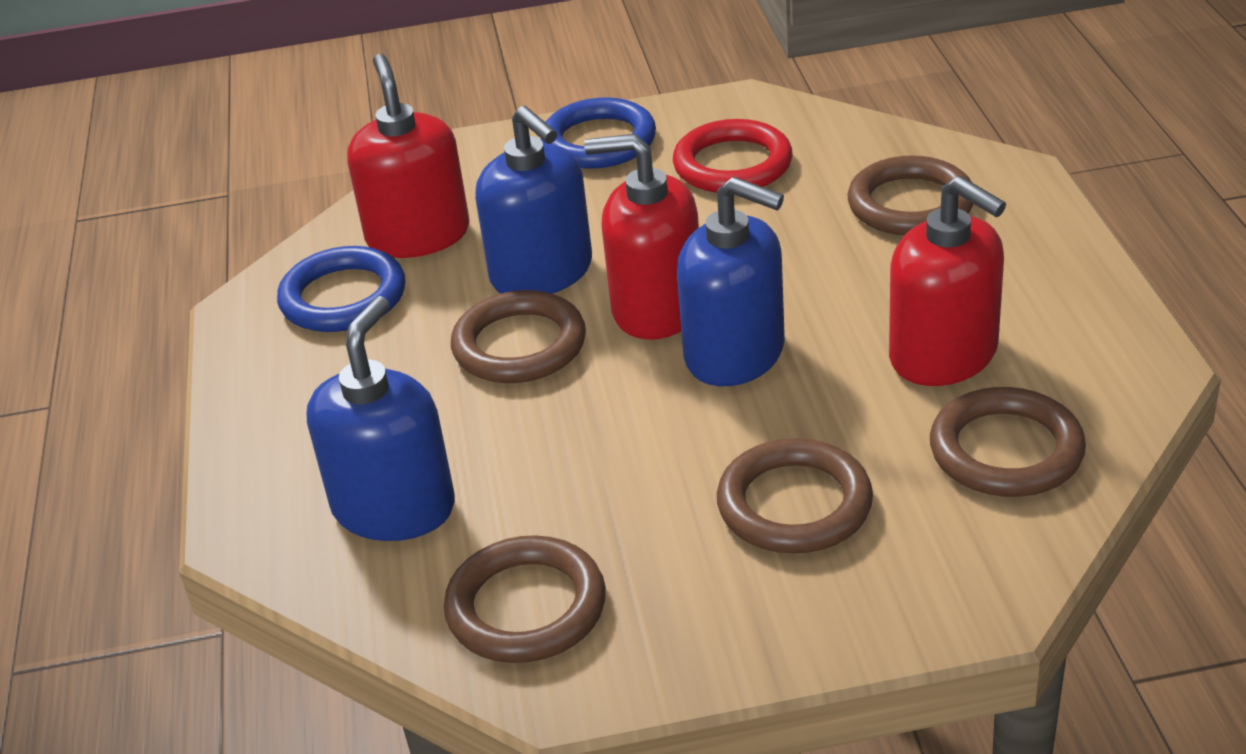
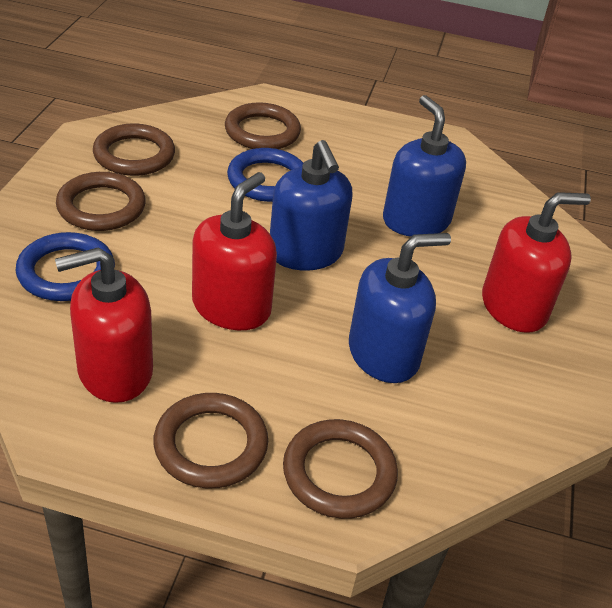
red ring: [673,119,793,193] = 1 -> none = 0

